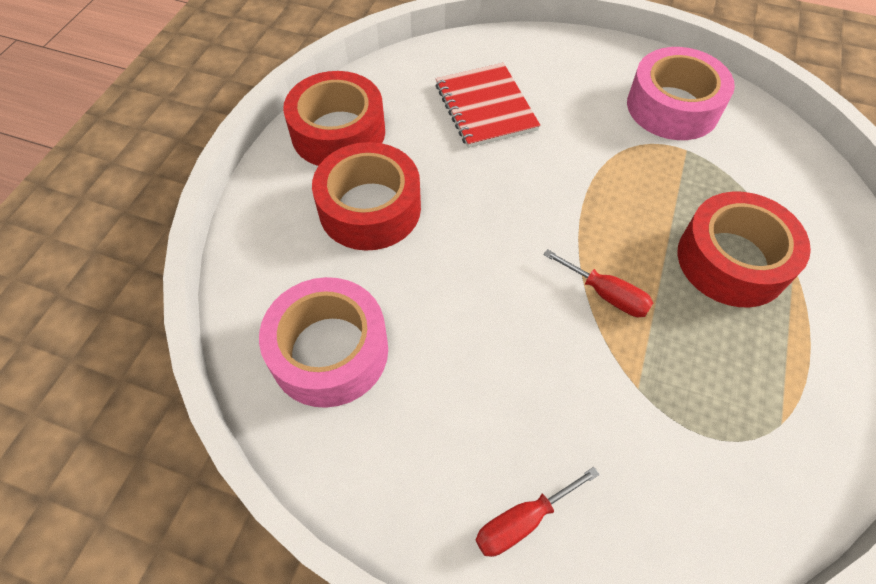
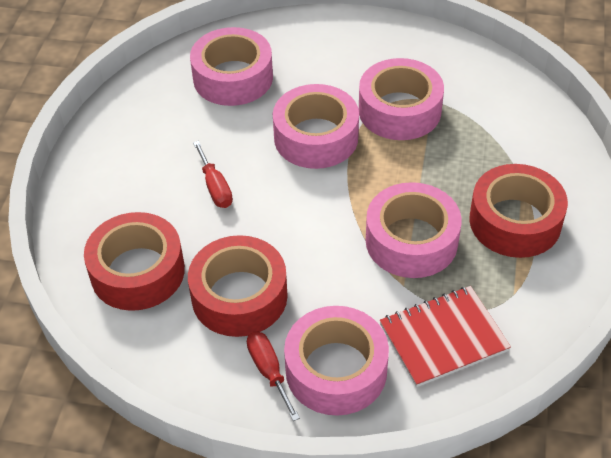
pink tape: [259,277,388,408] [627,47,735,140] = 2 -> [190,27,273,106] [273,84,359,169] [284,306,389,416] [359,58,444,140] [366,182,462,278] = 5

